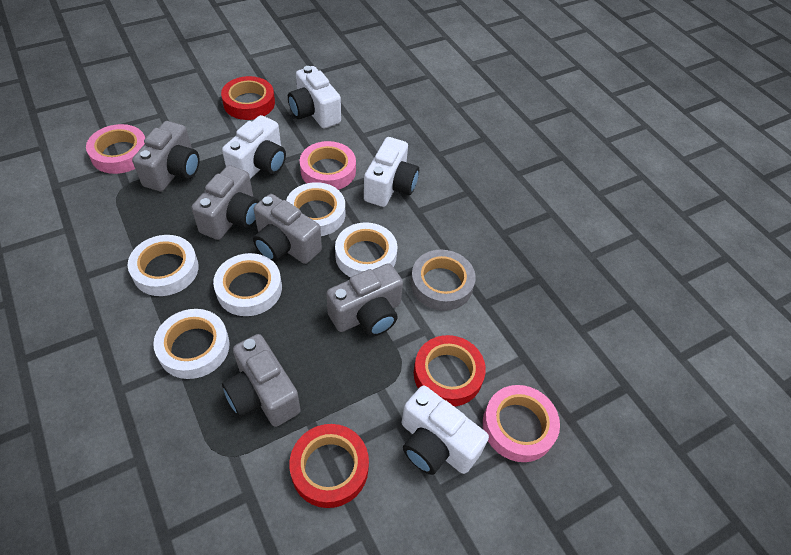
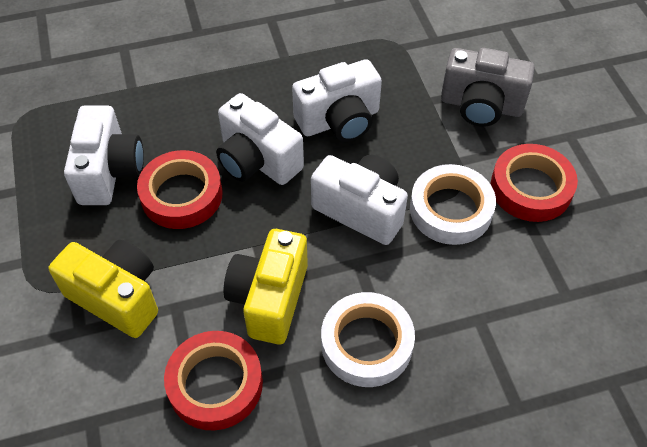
grey camera: [132,121,199,191] [191,165,259,240] [222,334,301,427] [253,194,322,264] [326,263,403,336] = 5 -> [441,48,535,127] = 1
grey tape: [411,250,476,311] = 1 -> none = 0
pink tape: [86,124,145,174] [300,141,356,190] [483,385,560,462] = 3 -> none = 0
white tape: [128,235,199,296] [153,309,230,379] [213,253,282,316] [286,182,345,236] [335,222,397,277] = 5 -> [321,292,415,387] [410,164,496,245] = 2
yellow camera: none = 0 -> [48,240,158,338] [224,229,308,344] = 2

